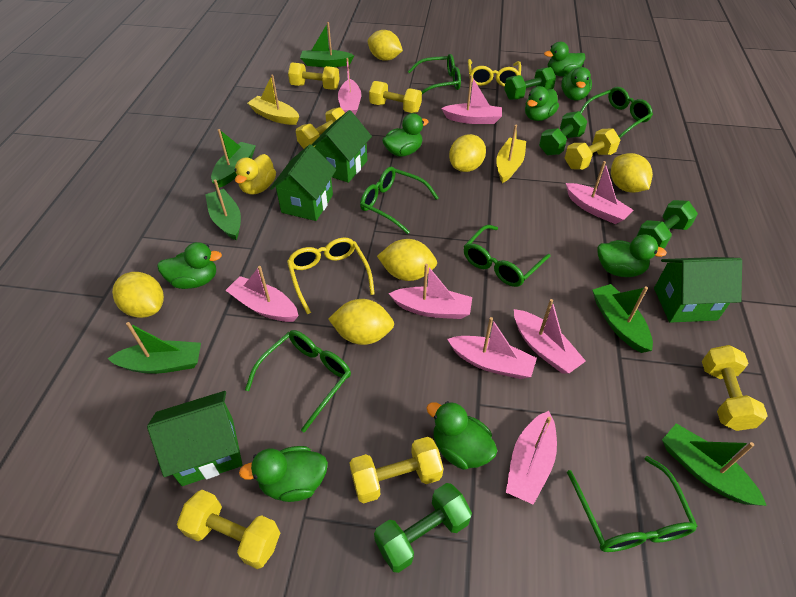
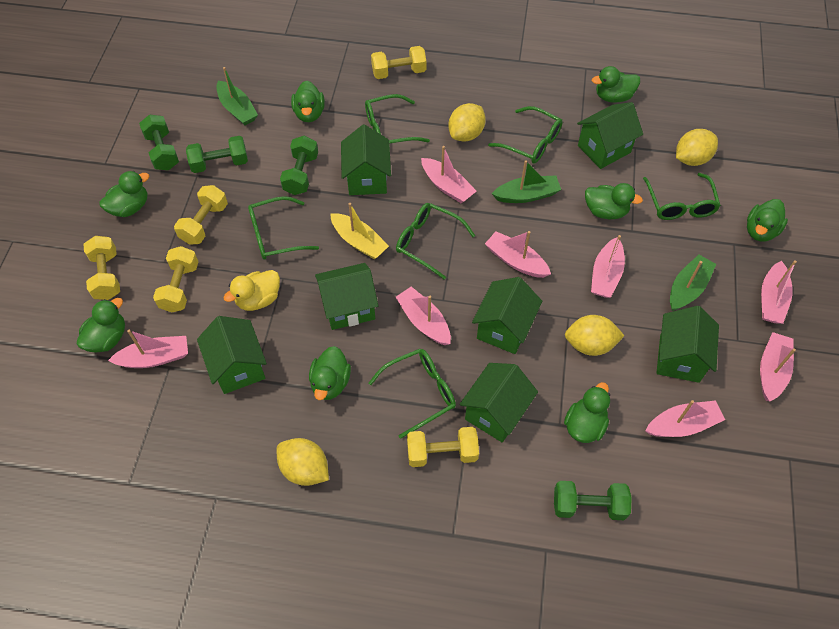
green boat: [107,322,201,374] [205,180,241,240] [211,129,256,188] [300,22,355,67] [592,284,653,353] [662,423,767,506] = 6 -> [216,67,258,125] [492,160,561,203] [670,255,716,311] = 3
green house: [147,391,243,486] [270,144,336,221] [311,110,372,183] [654,257,742,323] = 4 -> [197,316,267,394] [315,263,378,330] [341,124,391,195] [460,363,538,442] [472,277,542,354] [577,102,643,169] [657,306,719,383] = 7
yellow boat: [248,74,299,125] [496,125,526,183] = 2 -> [330,203,389,259] = 1
yellow dumbbell: [177,490,280,569] [288,62,340,90] [296,107,345,149] [350,437,444,503] [369,81,422,113] [564,128,620,170] [702,345,768,431] = 7 -> [83,236,120,300] [153,246,199,313] [174,185,228,244] [371,46,427,79] [407,427,479,467] = 5
yellow glasses: [287,237,375,315] [468,59,521,87] = 2 -> none = 0
yellow lemon: [112,272,164,318] [328,299,394,345] [368,30,403,61] [377,239,437,281] [449,134,486,172] [611,153,653,193] = 6 -> [277,438,329,486] [448,103,486,142] [565,315,624,356] [676,129,718,166] = 4

